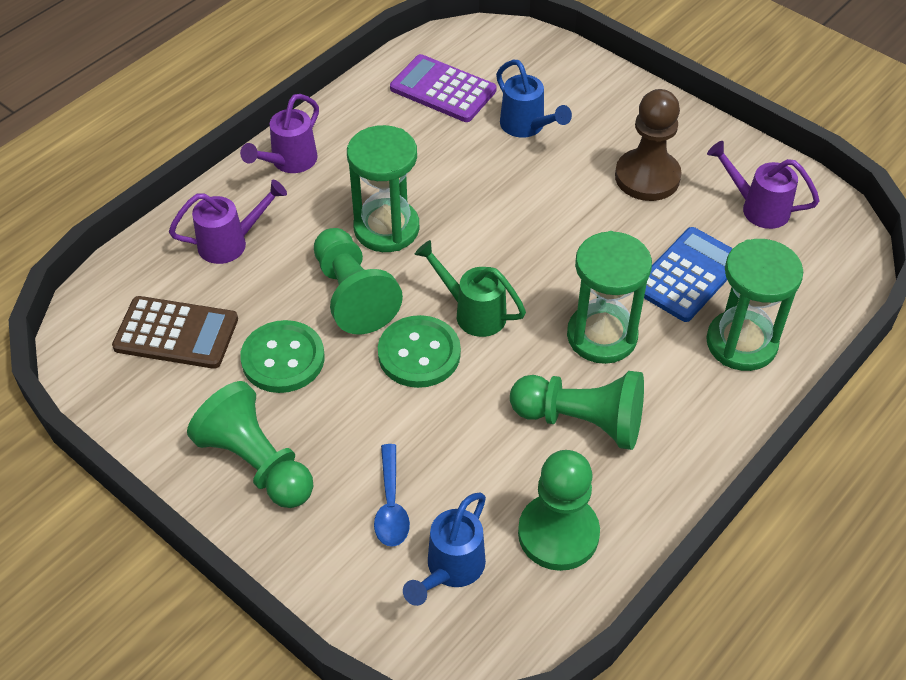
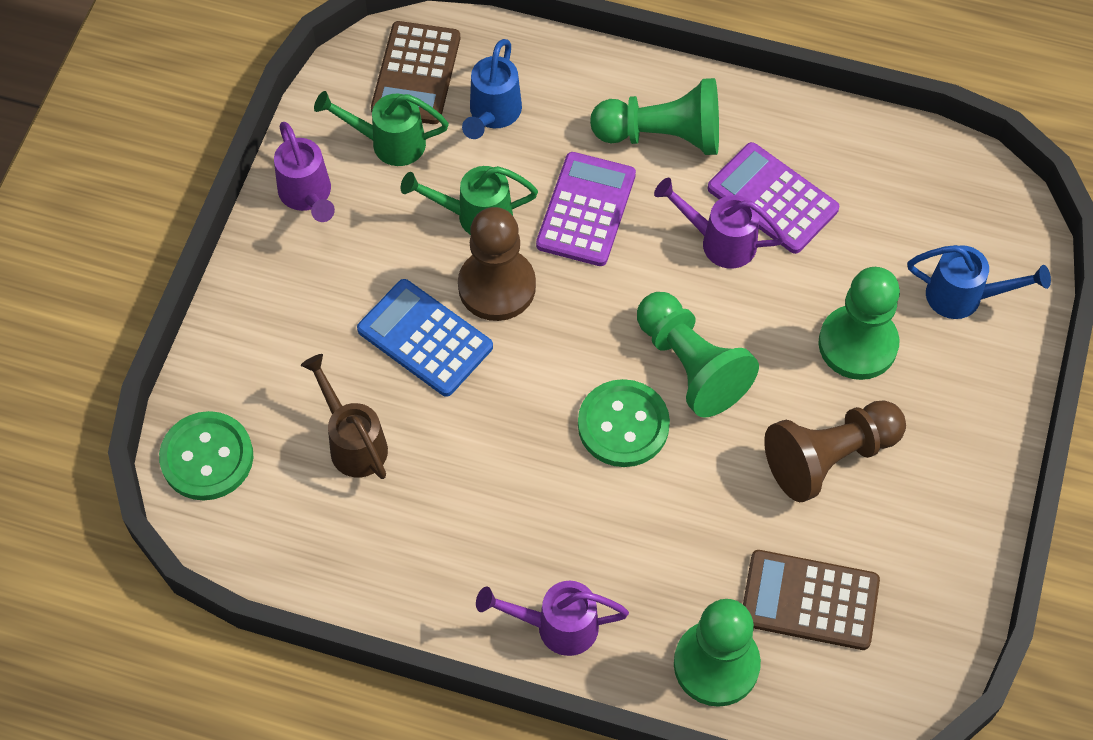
blue spoon: [374,444,410,547] = 1 -> none = 0
brown calculator: [112,296,238,369] = 1 -> [371,21,460,124] [743,550,880,650] = 2
brown pawn: [615,89,682,201] = 1 -> [458,207,536,321] [764,400,906,502] = 2
brown watering can: none = 0 -> [301,354,388,479] = 1
green hourglass: [347,125,419,252] [567,231,652,364] [706,239,803,371] = 3 -> none = 0
green watering can: [414,240,526,337] = 1 -> [314,91,449,166] [401,166,538,235] = 2
purple calculator: [390,54,497,122] = 1 -> [536,152,636,266] [708,142,839,254] = 2

